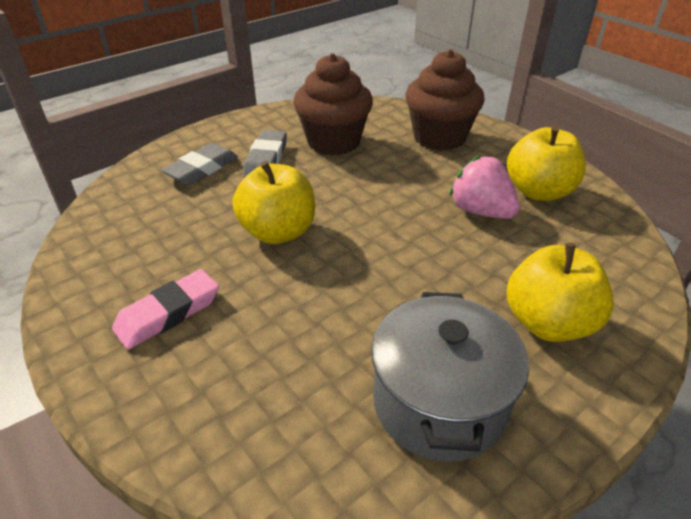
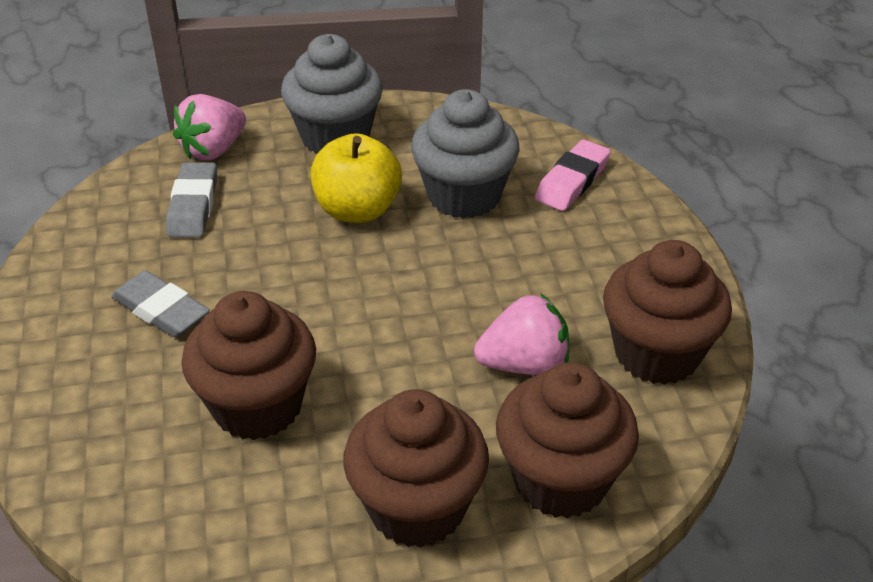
brown cupcake: [293,53,373,156] [405,49,485,150] = 2 -> [182,291,316,440] [343,389,489,548] [496,363,639,518] [603,240,732,385] = 4
grey cupcake: none = 0 -> [281,34,383,154] [411,89,520,219] = 2
grey pot: [371,292,529,462] = 1 -> none = 0
pink strawberry: [449,155,520,219] = 1 -> [173,94,246,161] [474,294,569,375] = 2
yellow apple: [233,161,315,244] [506,243,614,342] [507,125,586,201] = 3 -> [310,133,402,223] = 1

